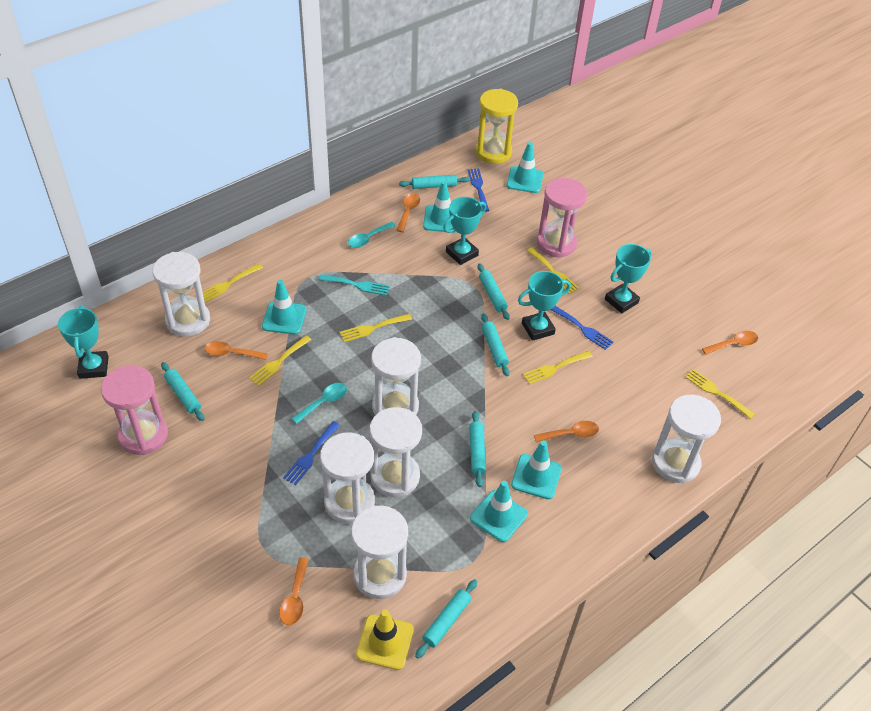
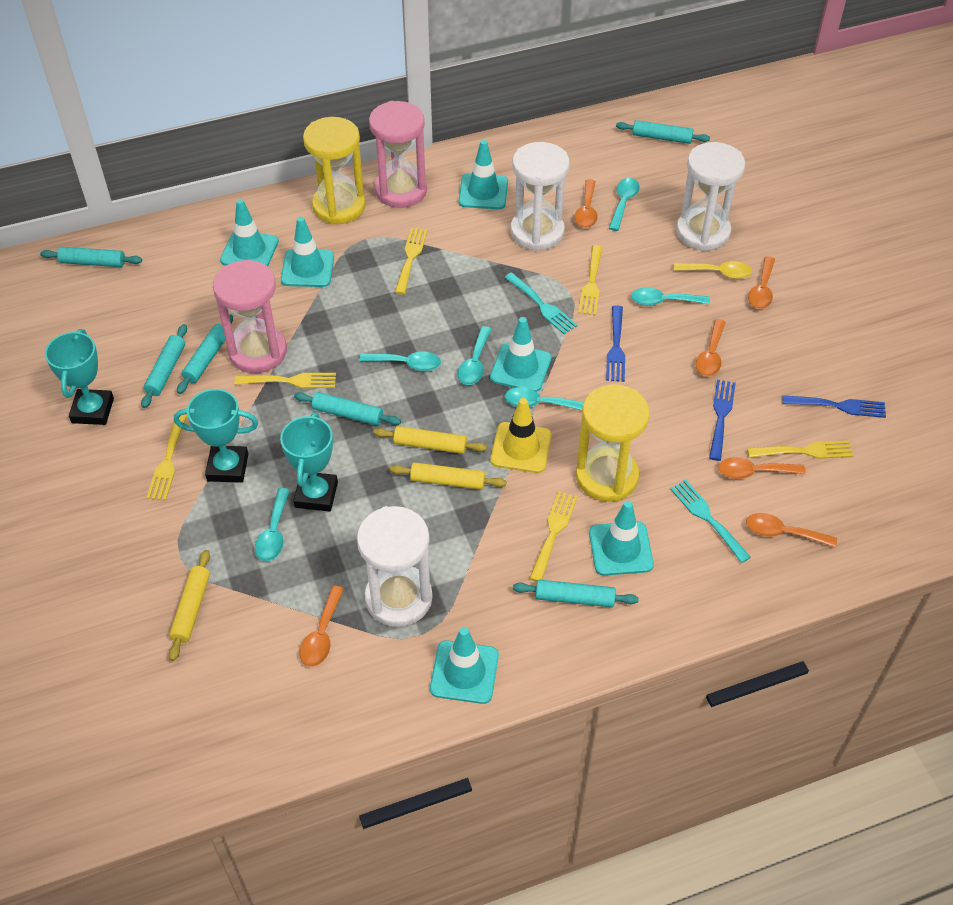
orange spoon: [205,341,268,360] [279,557,309,625] [396,193,420,232] [534,421,599,442] [702,331,758,355] = 5 -> [299,586,344,667] [575,179,598,228] [696,319,726,376] [718,457,806,479] [746,513,837,548] [748,256,775,309] = 6
turquoise fork: [319,274,390,296] = 1 -> [504,272,577,334] [670,480,751,563] = 2
turquoise spoon: [291,383,347,424] [348,222,396,248] = 2 -> [255,488,290,561] [359,351,441,371] [458,326,492,385] [505,387,584,410] [609,178,640,231] [631,288,710,306] = 6
turquoise traffic cone: [262,280,306,334] [423,181,456,233] [470,481,528,542] [507,142,543,193] [511,441,562,499] = 5 -> [220,199,279,267] [281,217,334,287] [430,627,499,704] [458,140,508,209] [490,317,551,392] [589,501,654,576] = 6
turquoise trophy: [58,306,109,379] [443,197,486,265] [518,271,571,341] [605,244,652,313] = 4 -> [45,329,114,425] [174,389,258,483] [280,412,338,512] = 3
white hourglass: [152,252,210,337] [320,433,375,524] [351,505,408,599] [370,407,422,497] [371,337,421,415] [652,395,721,483] = 6 -> [357,506,433,627] [510,142,570,251] [676,142,745,251] = 3
yellow hourglass: [475,89,518,164] = 1 -> [303,117,366,225] [576,384,650,502] = 2
yellow rolling pin: none = 0 -> [169,550,210,661] [374,426,487,454] [390,462,506,490] = 3
yellow spoon: none = 0 -> [674,261,752,279] = 1

